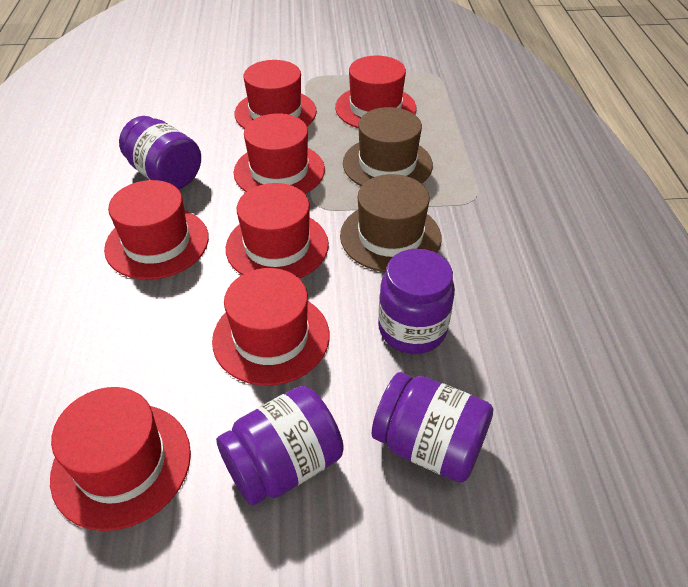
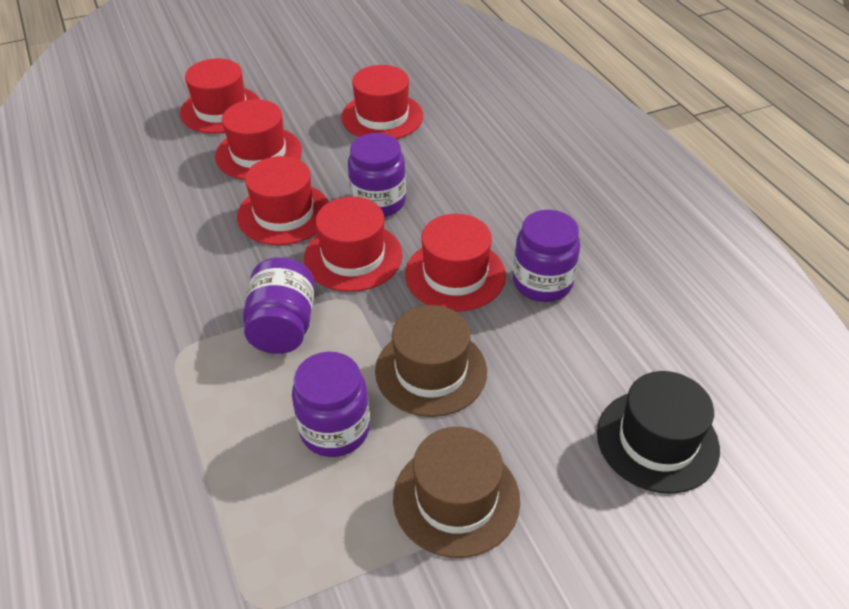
black hat: none = 0 -> [597,371,720,494] = 1
red hat: [50,387,191,531] [104,180,209,280] [212,268,329,386] [226,183,329,278] [234,113,325,194] [235,60,317,129] [335,56,417,128] = 7 -> [180,58,260,134] [215,99,302,180] [237,156,329,245] [304,197,403,292] [341,65,423,139] [405,214,506,311] = 6

